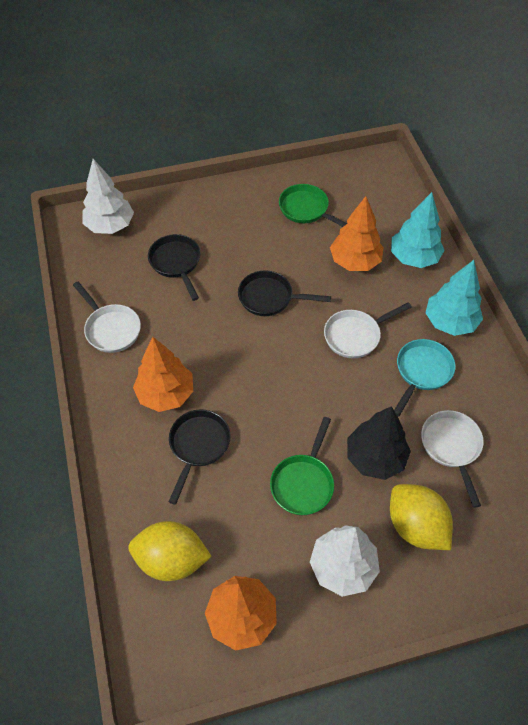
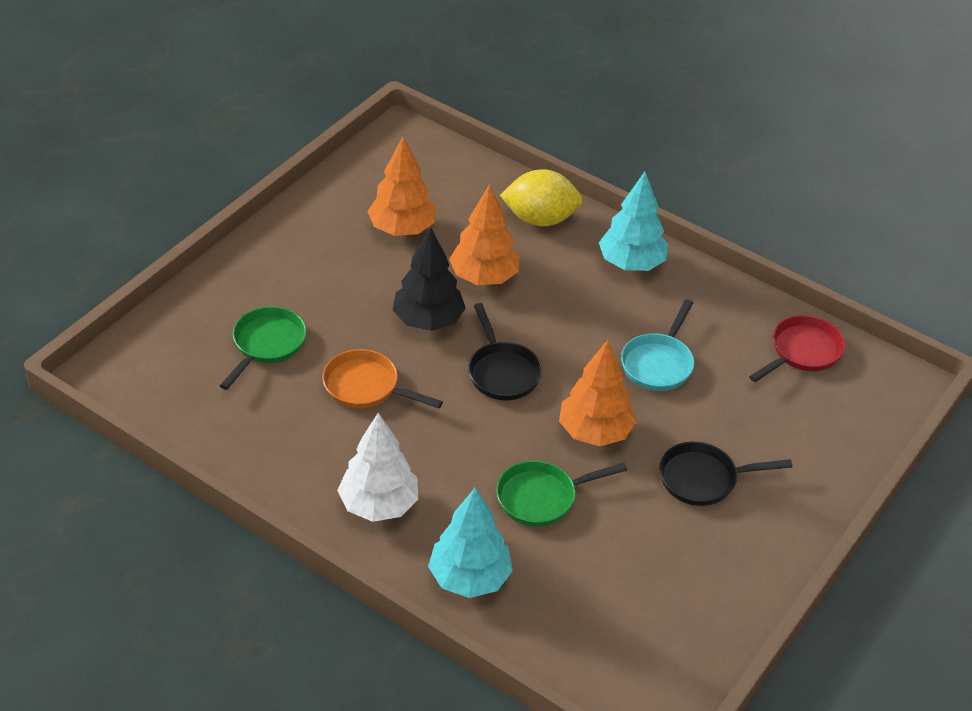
black pan: [148,234,200,301] [169,409,231,505] [238,270,331,316] = 3 -> [468,303,542,400] [659,442,792,506] = 2
orange pan: none = 0 -> [322,349,443,408] = 1
red pan: none = 0 -> [749,315,845,382] = 1
white pan: [73,282,141,353] [324,302,412,358] [421,410,484,508] = 3 -> none = 0
white tree: [82,159,134,234] [310,525,380,597] = 2 -> [337,413,418,522] = 1
yellow lemon: [128,521,212,581] [390,484,453,550] = 2 -> [500,169,583,226] = 1

